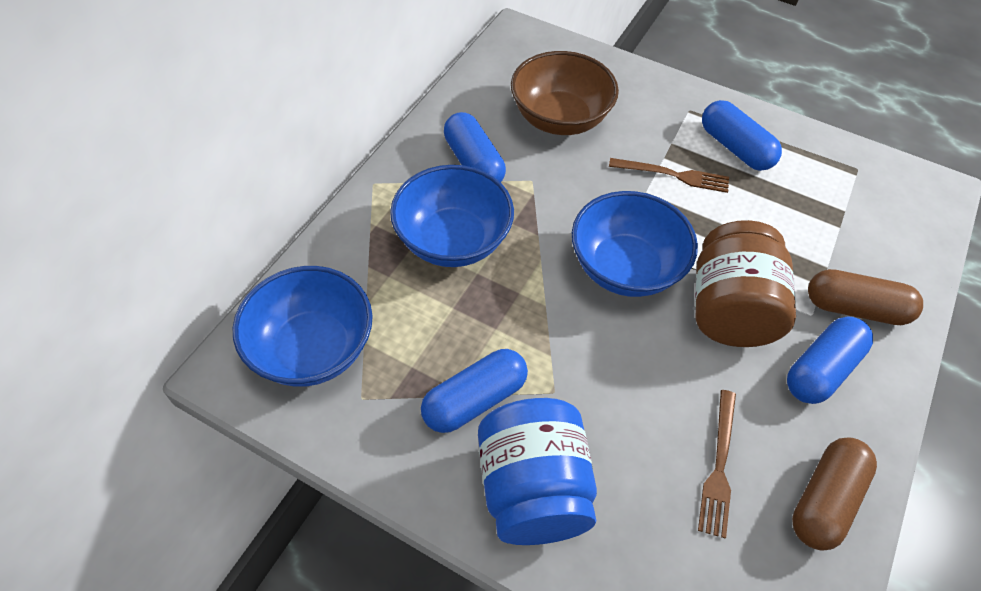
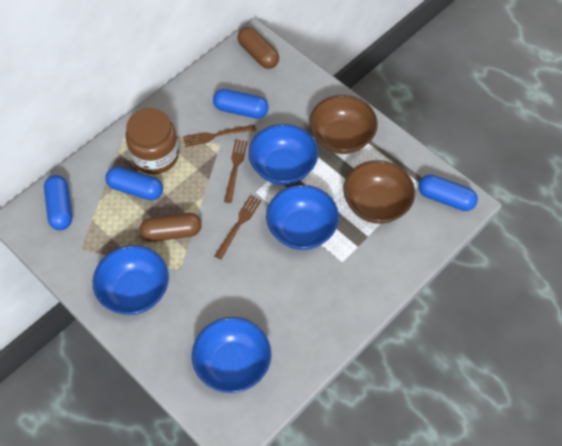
blue bowl: [233,266,373,387] [390,165,514,267] [572,191,698,297] = 3 -> [93,245,169,315] [192,317,271,393] [248,124,318,185] [266,185,339,250] = 4
blue jar: [478,398,597,545] = 1 -> none = 0
brown bowl: [511,51,619,135] = 1 -> [309,95,378,154] [343,160,415,224] = 2
brown fork: [609,158,729,193] [698,390,736,538] = 2 -> [183,125,256,147] [215,195,261,259] [224,139,248,203] = 3

